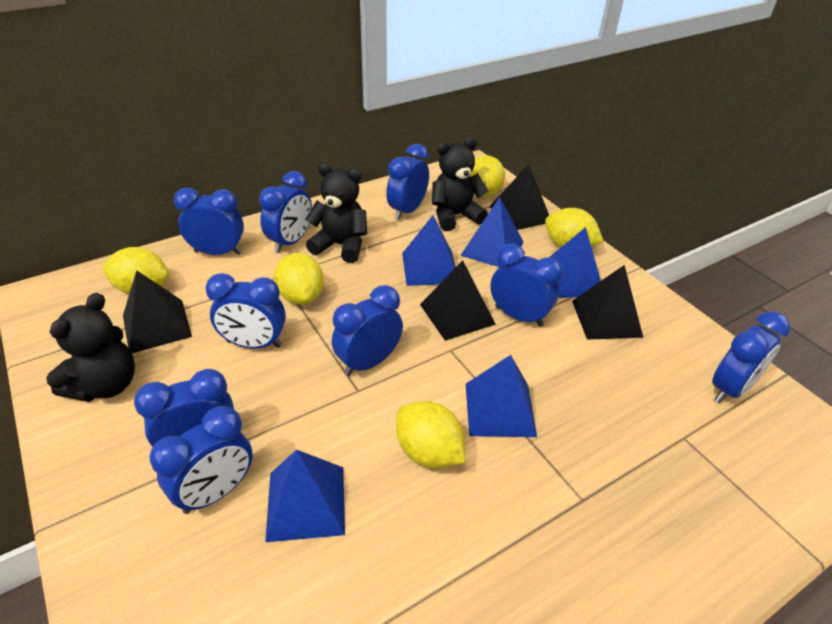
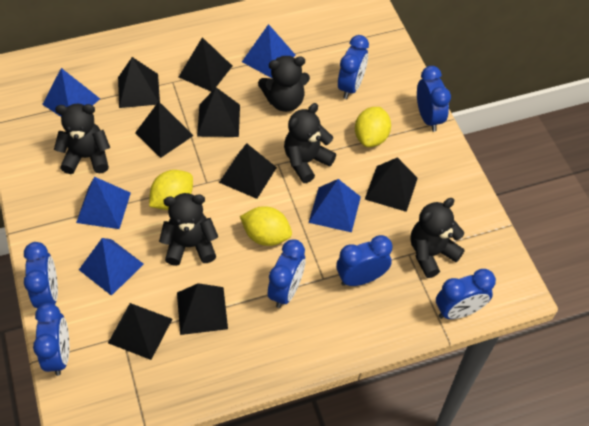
black pyramid: [123,270,192,353] [420,260,496,341] [489,164,549,230] [572,265,643,340] = 4 -> [108,303,172,360] [118,57,160,108] [135,102,193,158] [177,283,228,335] [179,37,232,92] [197,87,240,137] [219,143,277,199] [365,157,418,212] = 8
black teddy bear: [46,293,135,402] [305,163,367,263] [432,137,488,231] = 3 -> [54,104,110,174] [159,193,218,266] [258,56,310,112] [284,103,336,183] [411,198,465,278] = 5
blue clock: [134,369,234,447] [150,406,253,514] [174,187,244,255] [205,273,286,349] [259,171,312,253] [332,285,403,376] [386,144,429,220] [491,243,563,327] [712,312,790,403] = 9 -> [24,242,58,308] [33,303,69,376] [268,239,305,308] [336,235,392,286] [338,35,369,99] [417,66,451,132] [436,269,496,319] = 7
yellow lemon: [102,247,169,294] [274,253,324,304] [396,401,465,468] [470,155,505,196] [545,208,603,248] = 5 -> [149,170,193,210] [240,206,292,246] [355,107,391,147] = 3

